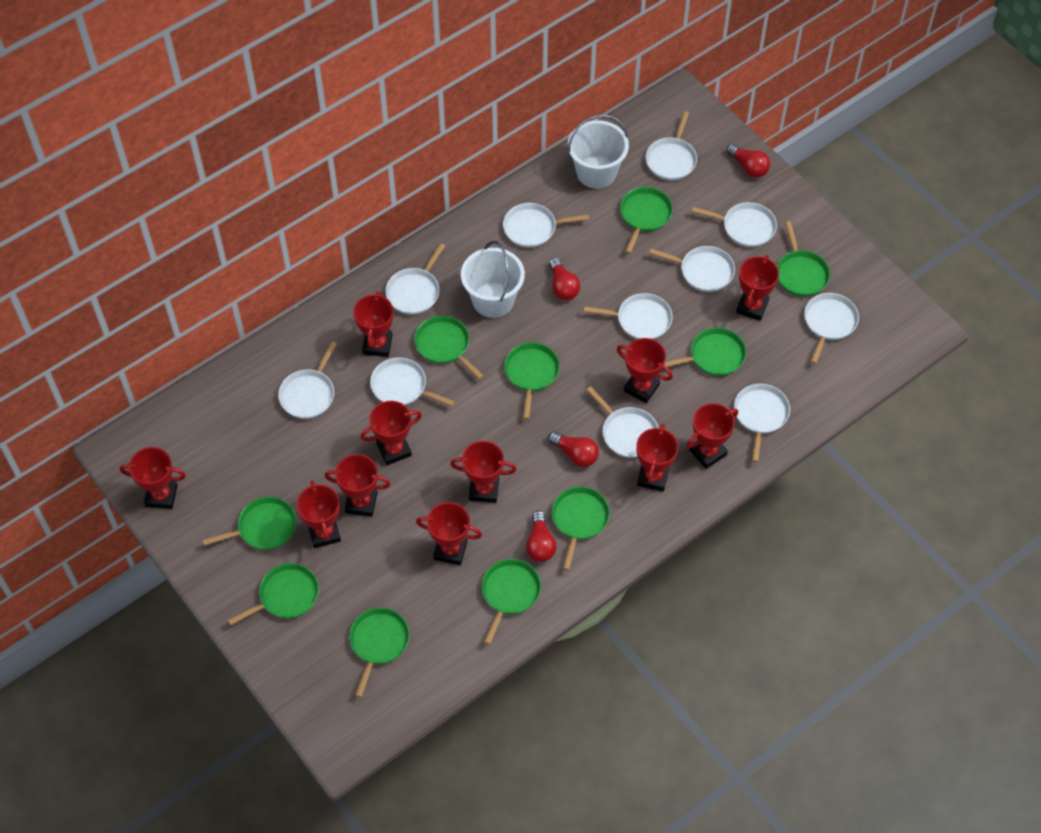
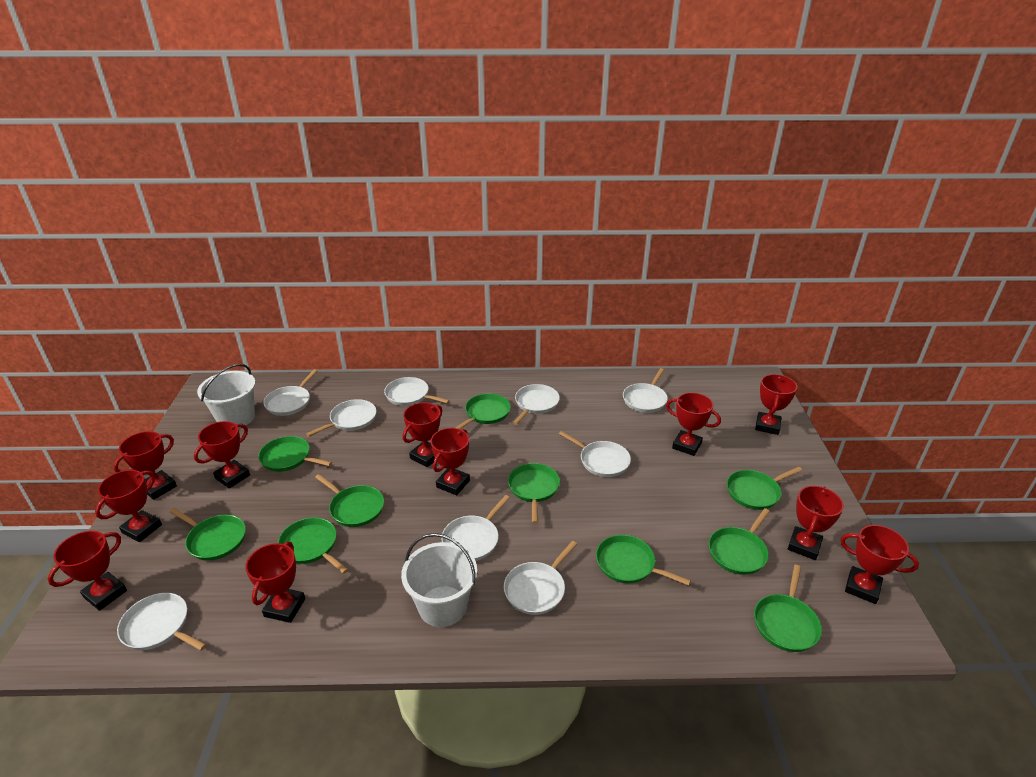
red light bulb: [526,511,556,562] [548,431,599,467] [549,258,580,300] [726,144,770,178] = 4 -> none = 0
white pan: [278,341,337,419] [370,357,455,406] [385,243,445,315] [503,203,589,248] [584,293,673,339] [587,386,659,458] [646,111,697,181] [649,246,735,292] [692,202,777,247] [734,384,790,462] [804,293,859,364] = 11 -> [117,593,206,651] [263,369,318,416] [306,399,376,437] [384,377,450,406] [441,495,510,561] [504,541,577,615] [513,384,560,425] [559,431,631,477] [623,368,668,413] = 9

